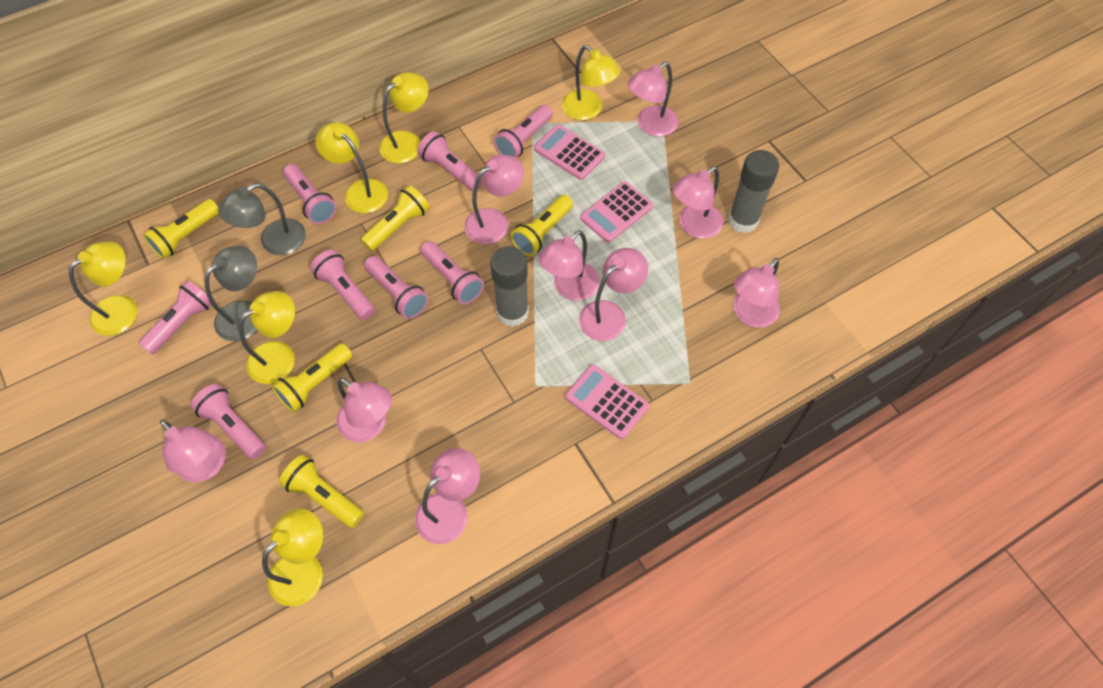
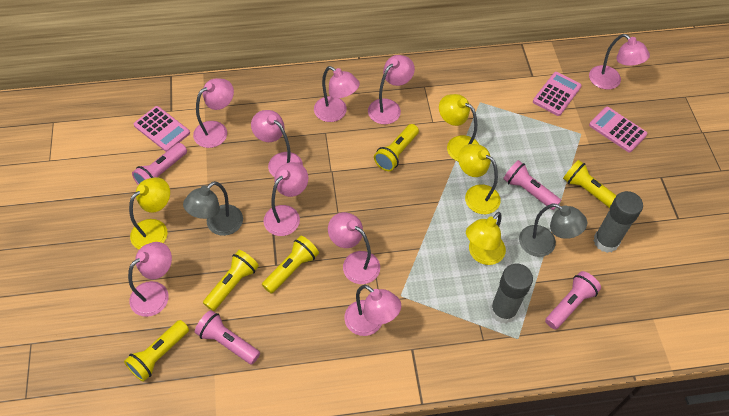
pink flashlight: [138,280,211,355] [191,384,266,459] [283,164,336,224] [310,249,375,320] [364,256,429,319] [417,131,483,191] [420,241,484,304] [494,105,553,158] = 8 -> [132,143,187,185] [195,310,260,364] [503,160,561,210] [545,271,601,330] = 4
yellow lamp: [69,241,138,336] [239,291,295,384] [262,508,323,606] [315,122,388,213] [379,72,428,164] [562,45,620,120] = 6 -> [129,177,170,249] [439,94,479,161] [458,144,501,214] [466,212,506,265] = 4

